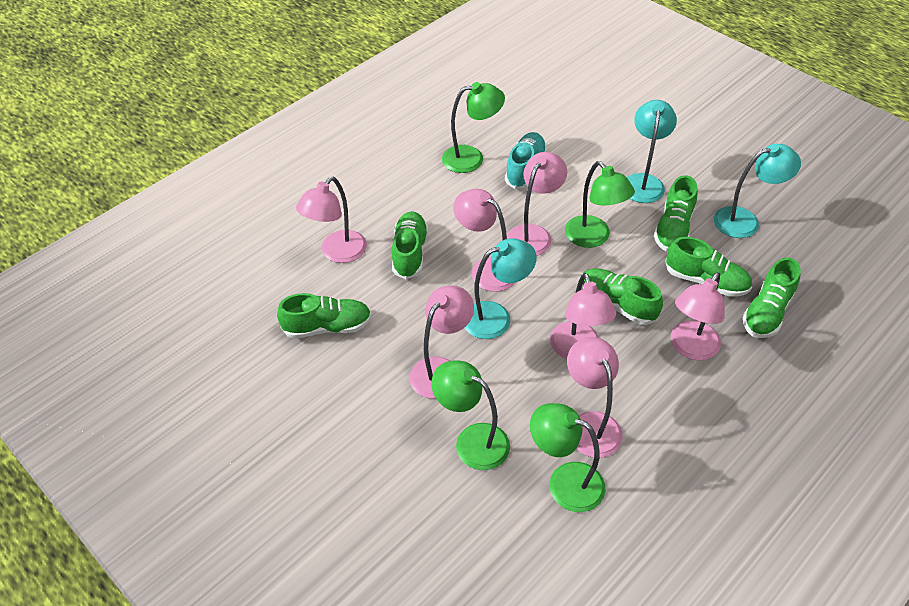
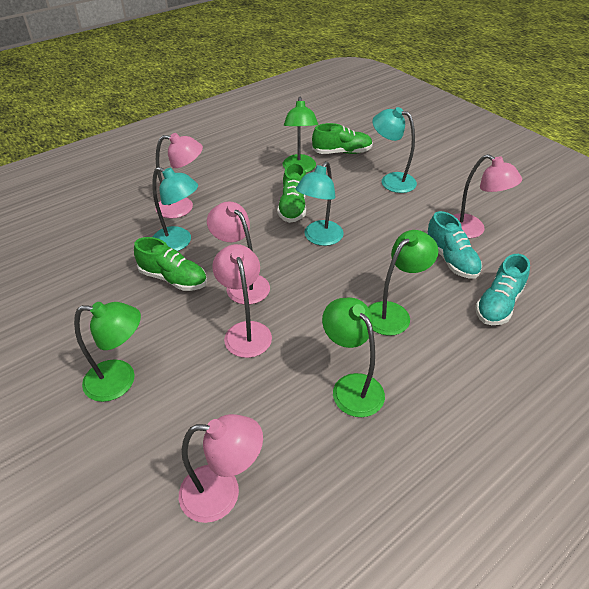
green shoe: [277,293,372,338] [392,211,428,280] [581,268,663,325] [654,175,698,251] [665,237,752,297] [743,257,801,338] = 6 -> [134,237,207,291] [277,162,306,223] [312,123,373,154] = 3
pink lamp: [296,177,367,263] [410,285,474,399] [453,189,514,292] [507,152,567,256] [550,273,616,359] [567,337,623,458] [671,272,725,360] = 7 -> [156,133,203,219] [179,414,263,523] [207,202,270,305] [212,244,272,358] [453,154,522,238] = 5
turquoise shoe: [505,132,547,189] = 1 -> [427,211,482,279] [475,254,530,325] = 2

